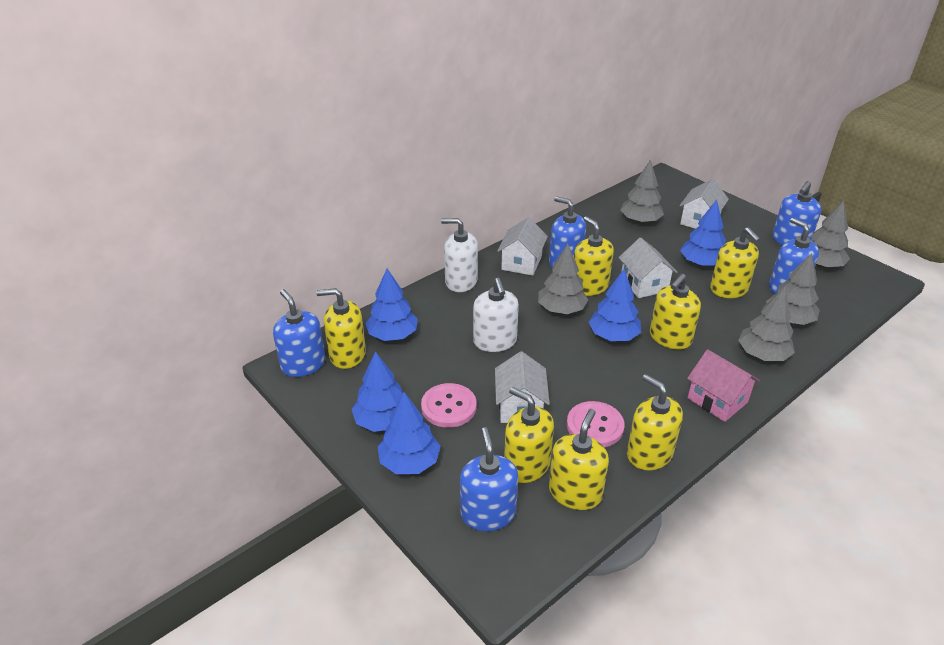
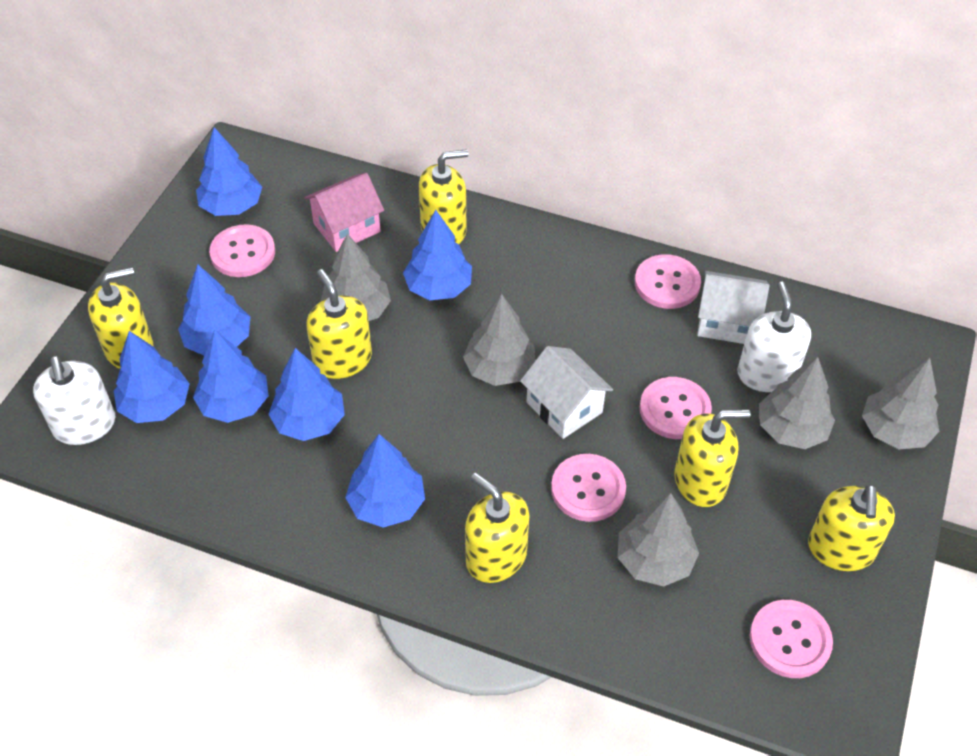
blue soap dispenser: [273,289,325,377] [460,427,518,531] [549,196,586,267] [769,218,819,294] [772,181,822,245] = 5 -> none = 0
blue tree: [351,351,403,432] [365,268,418,341] [378,392,440,474] [589,269,641,341] [680,200,726,267] = 5 -> [114,331,190,423] [178,265,250,355] [193,330,269,423] [196,127,262,216] [268,348,345,441] [345,434,425,528] [403,210,472,300] = 7
pink button: [421,383,476,428] [567,401,624,447] = 2 -> [209,224,275,277] [551,454,626,522] [635,254,701,309] [640,377,712,439] [750,600,833,678] = 5
white house: [495,351,550,423] [497,217,548,276] [619,237,677,298] [680,179,729,229] = 4 -> [520,346,613,439] [697,271,770,344] = 2
yellow soap dispenser: [316,288,366,369] [504,387,554,483] [549,409,609,510] [574,216,614,296] [627,374,683,470] [650,274,701,349] [710,227,761,298] = 7 -> [88,267,153,369] [307,269,372,379] [419,149,468,244] [465,473,530,583] [675,409,751,507] [808,484,895,571] = 6

